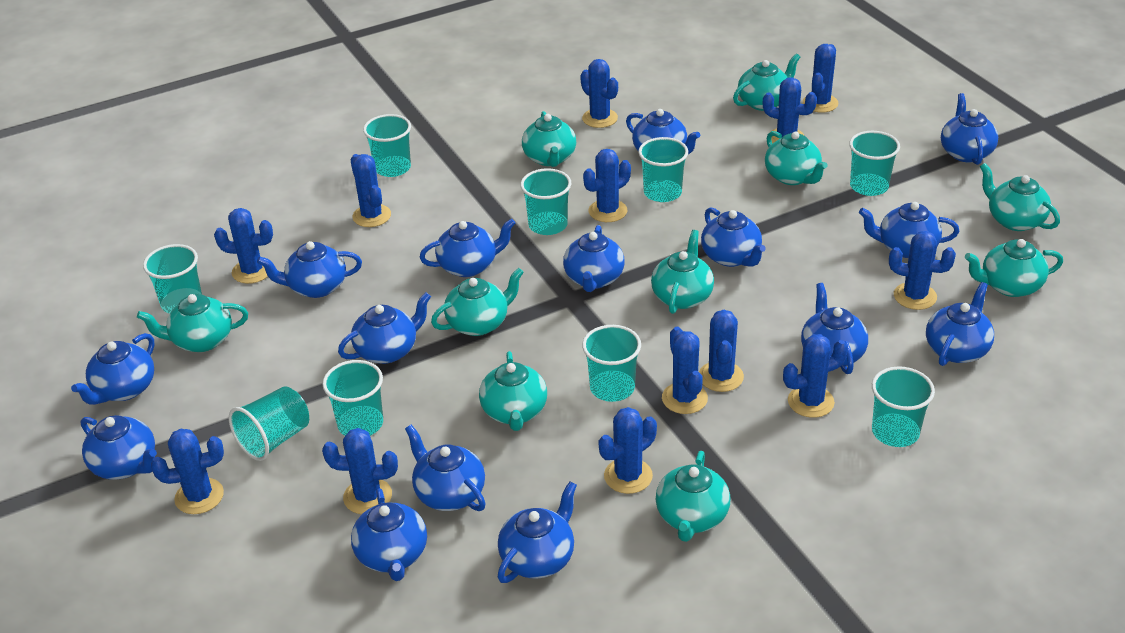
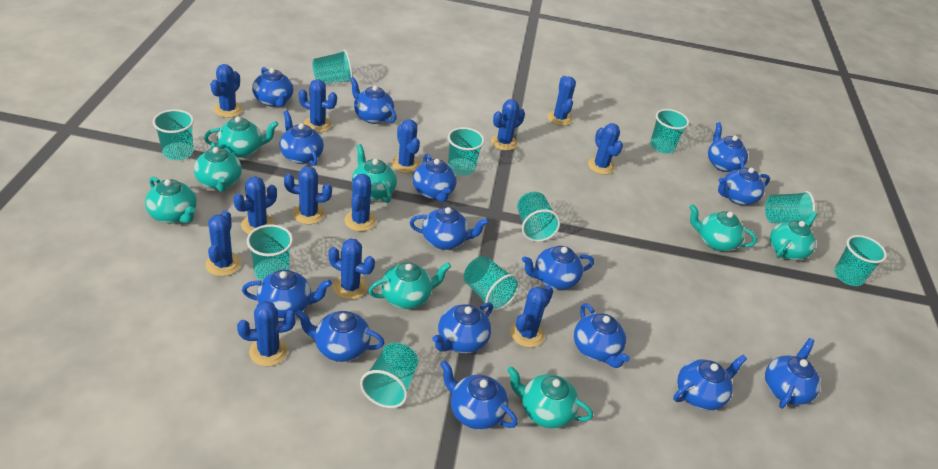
turquoise cup: [143,244,202,314] [229,386,309,461] [322,360,383,436] [363,114,411,177] [520,168,571,235] [582,325,641,402] [638,137,688,202] [849,131,900,196] [872,366,935,447] = 9 -> [152,109,194,160] [247,224,293,281] [312,50,353,84] [360,343,418,408] [448,127,484,176] [463,256,520,311] [517,192,560,242] [650,109,689,153] [765,191,815,224] [834,235,887,286] = 10
turquoise teapot: [137,294,248,352] [431,268,524,336] [479,351,547,431] [522,111,576,167] [651,230,714,314] [656,451,730,542] [733,54,800,111] [765,131,827,185] [965,239,1063,297] [980,163,1060,231] = 10 -> [145,177,197,224] [194,142,242,192] [204,117,279,158] [352,144,397,203] [369,262,451,309] [507,366,593,428] [689,204,757,251] [770,211,817,260] = 8

